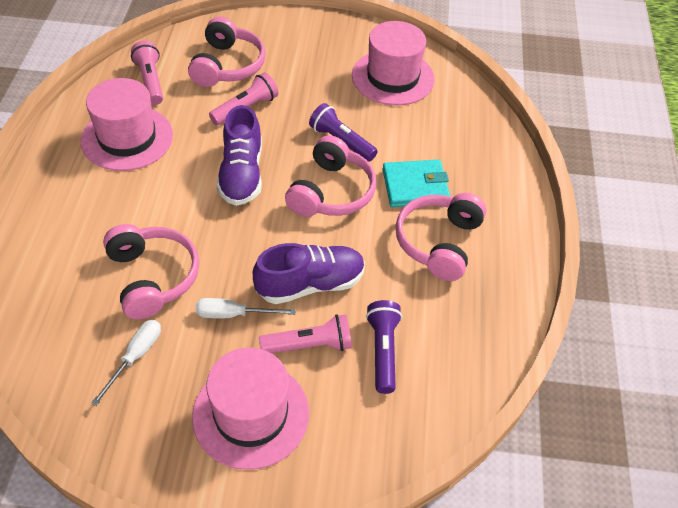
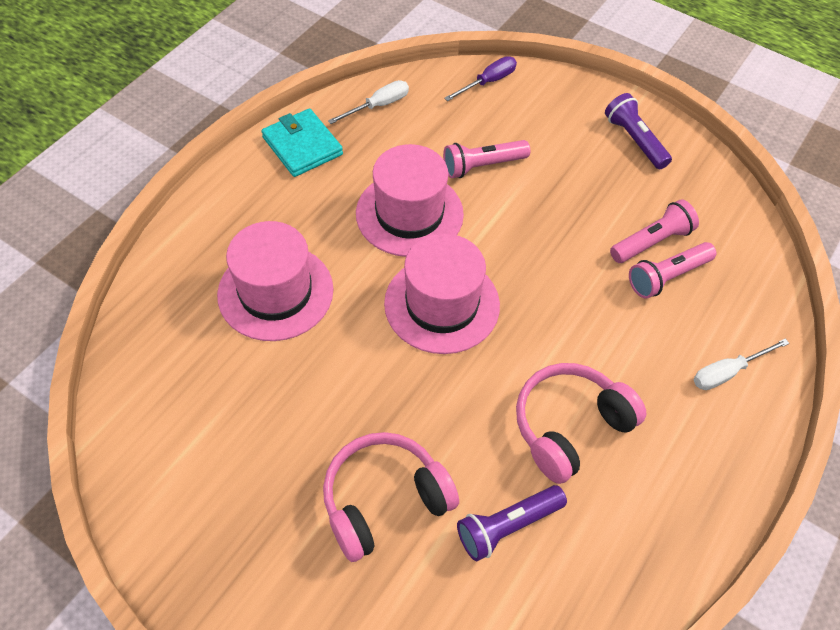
pink headphones: [103,224,199,319] [188,17,266,87] [285,135,376,217] [395,193,486,281] = 4 -> [323,432,459,562] [516,363,646,484] = 2
purple screwdriver: none = 0 -> [444,56,517,101] = 1
purple shoe: [217,105,262,206] [253,243,365,304] = 2 -> none = 0

